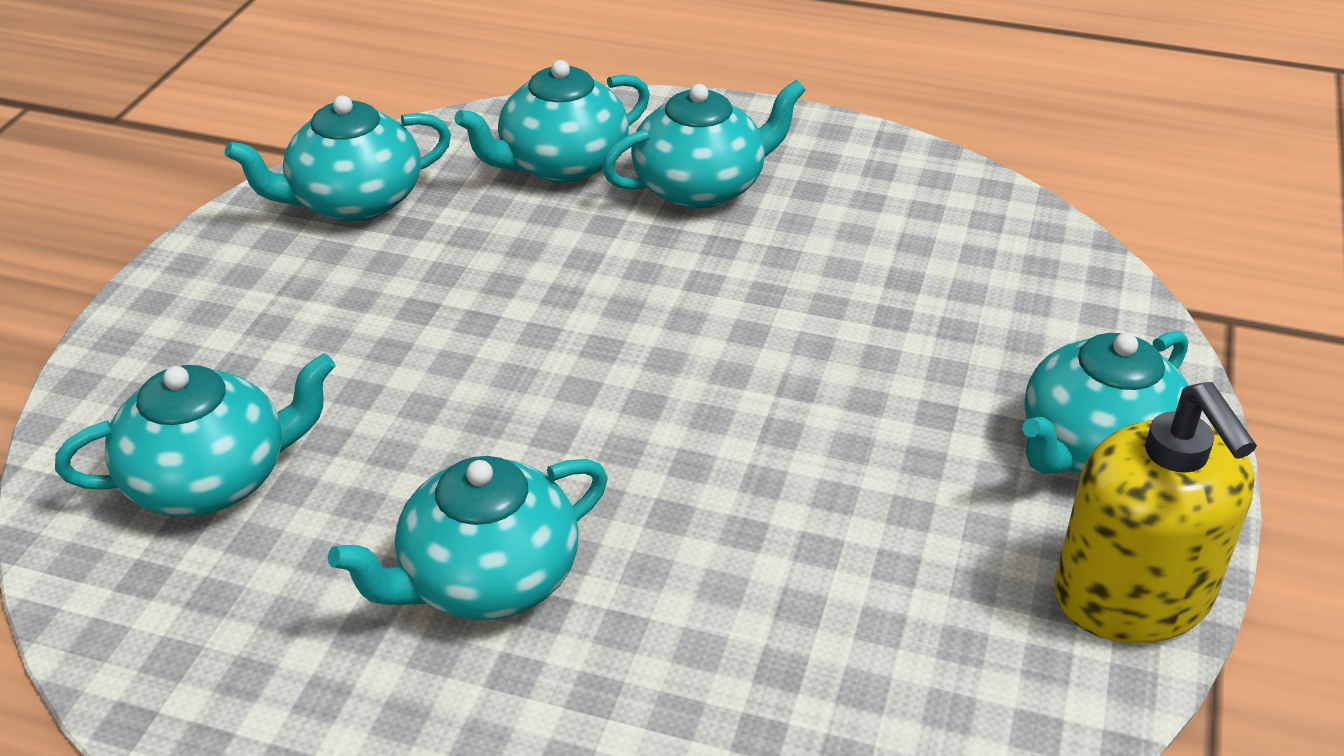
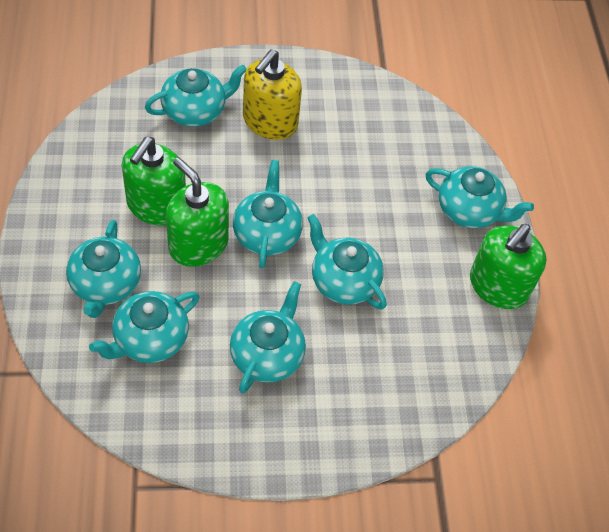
green soap dispenser: none = 0 -> [121,137,186,226] [166,157,229,267] [470,224,547,309] = 3
turquoise teapot: [55,353,336,516] [225,96,451,222] [328,456,608,620] [454,60,650,183] [602,80,806,209] [1022,331,1189,474] = 6 -> [66,220,141,318] [89,291,199,363] [145,65,246,127] [230,281,306,393] [233,160,303,269] [307,214,387,310] [426,166,534,228] = 7

